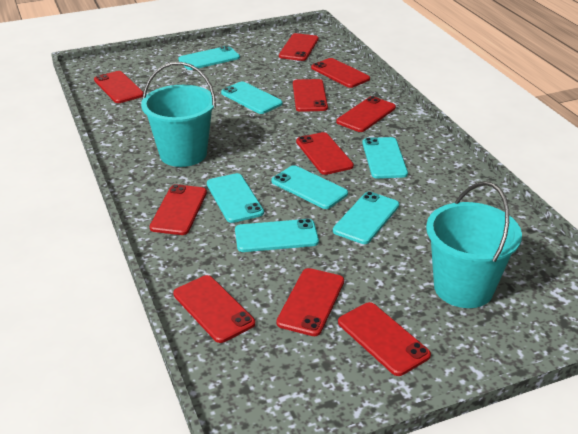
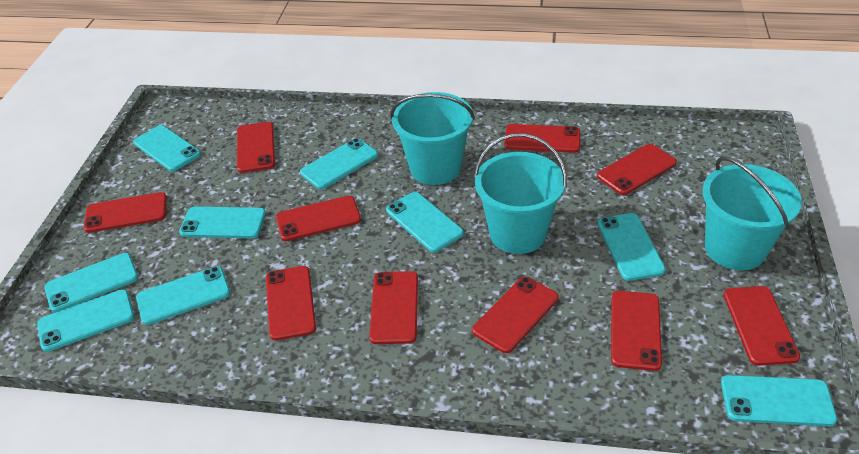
turquoise bucket: [141,62,216,167] [426,181,522,308] = 2 -> [390,92,475,185] [474,133,567,254] [702,156,802,270] = 3
turquoise phone: [178,46,240,70] [207,173,264,223] [221,81,283,114] [235,219,319,252] [271,165,348,209] [333,192,399,244] [362,137,408,179] = 7 -> [37,289,135,352] [44,253,138,312] [133,125,201,172] [136,266,230,325] [179,207,266,238] [300,138,378,189] [386,192,464,252] [598,213,666,281] [721,375,837,426] = 9

